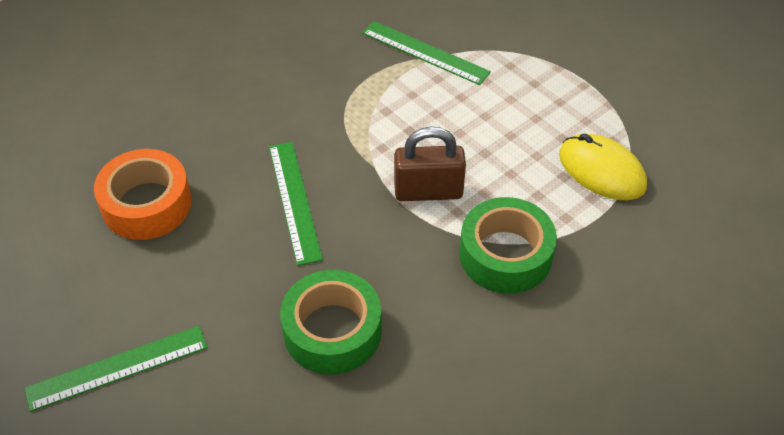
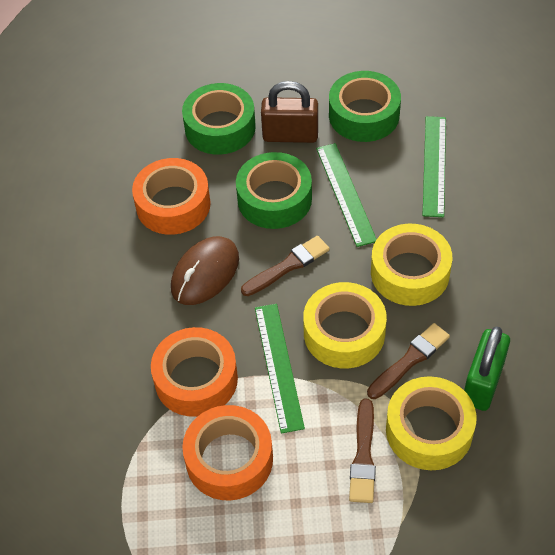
brown brush: none = 0 -> [241,236,330,296] [349,398,376,503] [367,323,450,399] = 3
brown mouse: none = 0 -> [171,236,239,305] = 1
green padlock: none = 0 -> [464,326,510,411] = 1
green tape: [280,270,382,375] [459,197,557,294] = 2 -> [182,83,256,155] [236,152,312,229] [329,71,401,142] = 3
orange tape: [94,149,192,240] = 1 -> [132,158,211,235] [151,327,238,417] [182,405,273,500] = 3
yellow mouse: [559,134,647,200] = 1 -> none = 0
yellow tape: none = 0 -> [303,282,387,368] [371,224,452,306] [386,376,477,470] = 3

